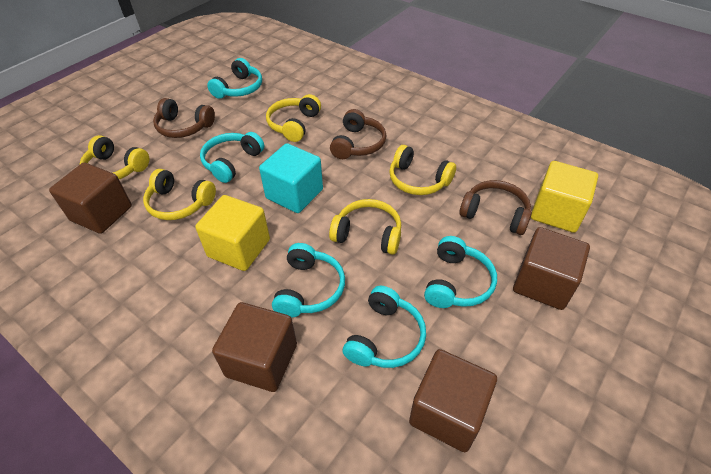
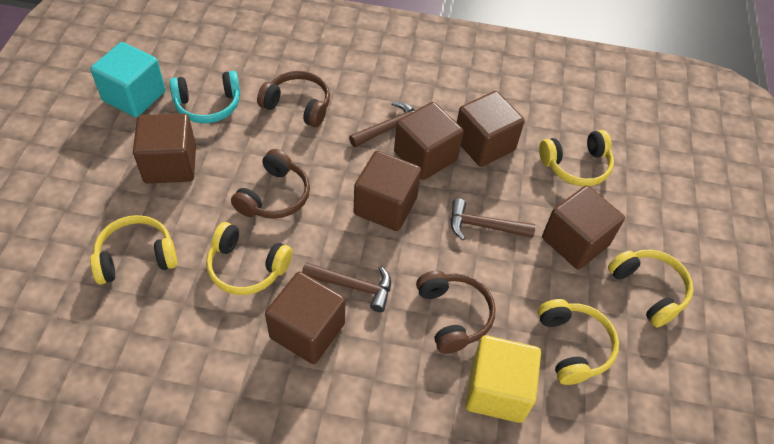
brown cube: [49,163,132,234] [212,302,297,392] [409,349,497,452] [513,227,590,310] = 4 -> [133,114,196,183] [265,272,345,364] [354,151,421,231] [394,102,464,180] [457,91,525,167] [542,185,625,270] = 6
brown hammer: none = 0 -> [302,262,391,312] [349,102,415,147] [451,199,536,240] = 3
turquoise headphones: [200,132,264,183] [207,58,262,99] [272,243,345,318] [343,286,426,368] [424,236,497,308] = 5 -> [170,71,240,123] = 1
yellow cube: [195,195,270,271] [531,161,598,233] = 2 -> [465,335,541,423] = 1

